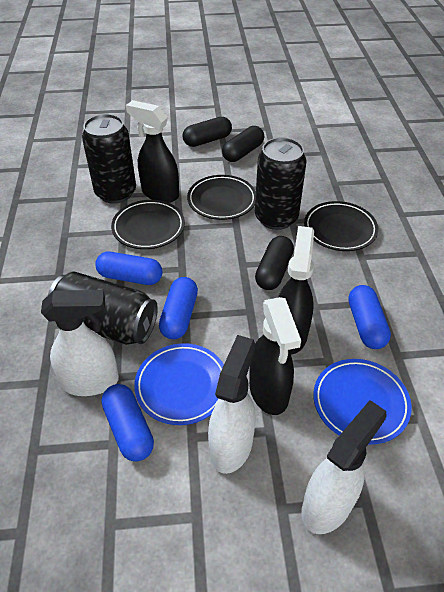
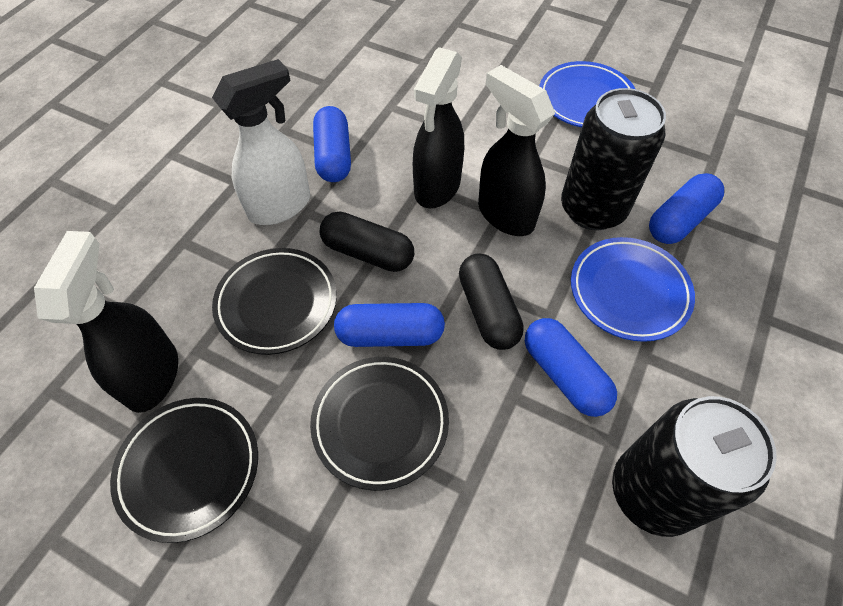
black can: [48,271,158,345] [82,114,136,204] [255,137,306,230] = 3 -> [561,88,666,230] [612,396,777,537] = 2
black capsule: [183,117,232,147] [222,126,264,162] [255,236,294,290] = 3 -> [319,212,414,272] [459,253,524,350] = 2
white spray bottle: [41,290,119,396] [208,335,256,474] [301,400,387,534] = 3 -> [212,59,310,225] = 1

